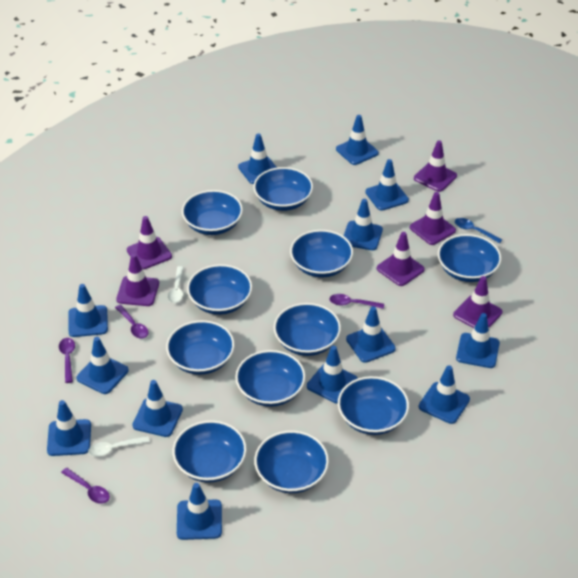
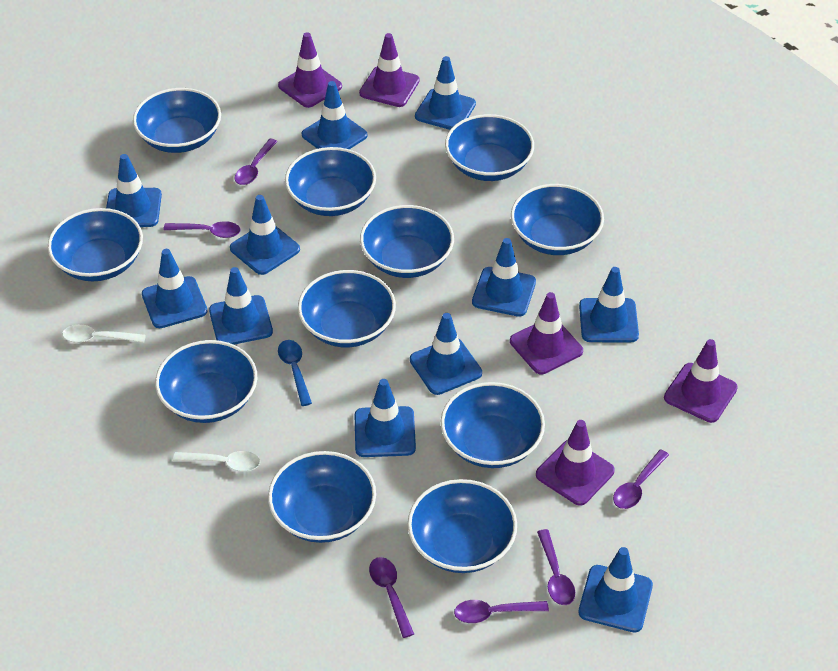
blue traffic cone: [47,400,91,456] [68,284,108,337] [77,337,129,394] [132,380,183,437] [177,483,222,540] [238,133,277,184] [307,346,358,403] [336,115,379,165] [344,199,383,250] [346,306,396,363] [365,159,409,211] [419,365,470,424] [456,313,500,368] = 13 -> [106,154,162,227] [142,249,208,328] [209,267,273,345] [230,195,300,275] [302,81,368,149] [354,379,416,457] [410,313,482,395] [415,56,476,130] [472,238,536,317] [578,547,653,632] [579,267,639,342] = 11
purple spoon: [59,338,75,383] [61,468,110,504] [115,305,149,338] [329,294,384,309] = 4 -> [163,221,241,238] [234,139,278,185] [369,557,414,638] [454,600,549,623] [537,529,575,605] [613,449,669,509] = 6
purple traffic cone: [116,254,159,306] [127,216,172,270] [377,232,425,286] [410,192,456,245] [414,140,457,192] [453,276,502,328] = 6 -> [278,32,342,108] [359,33,420,107] [510,292,583,374] [536,420,615,506] [664,339,738,423] = 5

